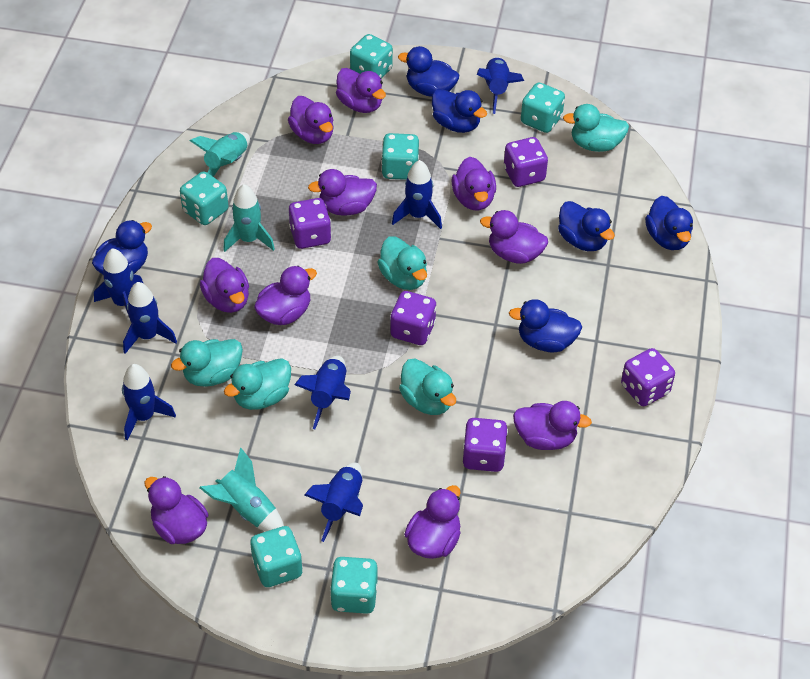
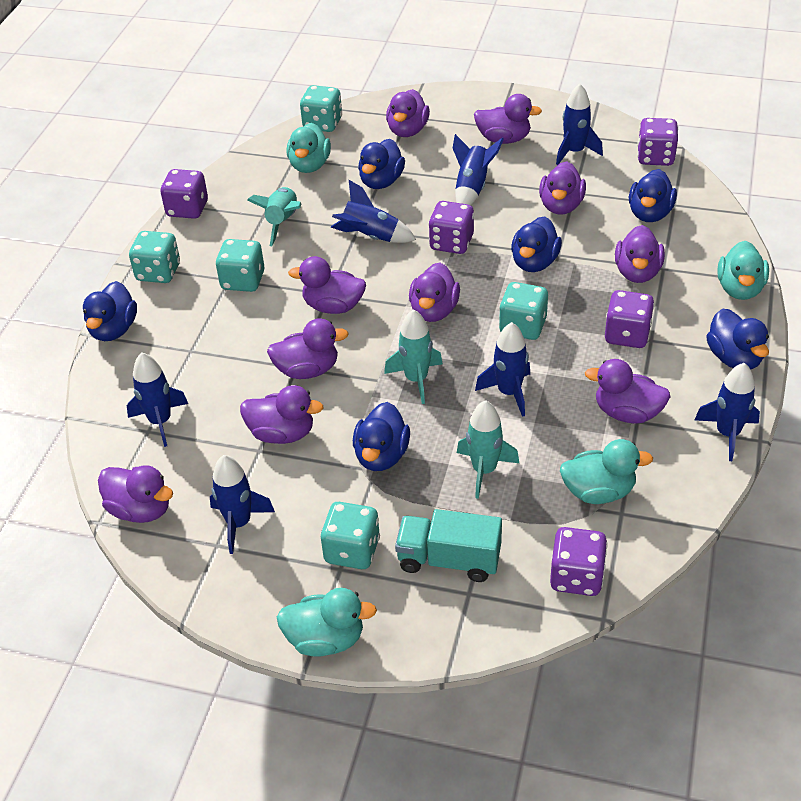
turquoise dice: [180,171,228,225] [250,526,303,587] [330,557,377,614] [350,34,393,78] [381,133,419,180] [521,82,565,133] = 6 -> [129,231,180,283] [215,239,264,292] [300,85,342,132] [320,502,380,569] [499,282,548,340] = 5
turquoise duck: [171,339,243,387] [224,358,291,410] [378,236,427,290] [399,358,456,415] [563,104,629,152] = 5 -> [277,588,377,657] [287,123,331,173] [560,439,653,504] [717,241,769,300] = 4
turquoise truck: none = 0 -> [395,509,502,582] = 1

